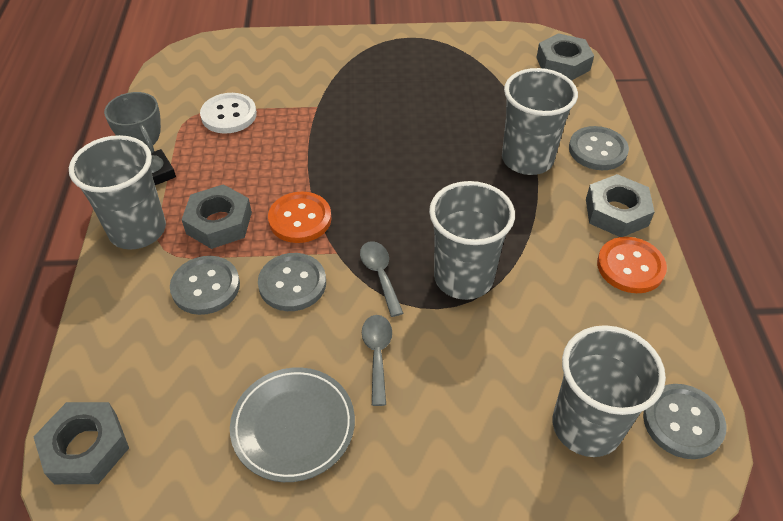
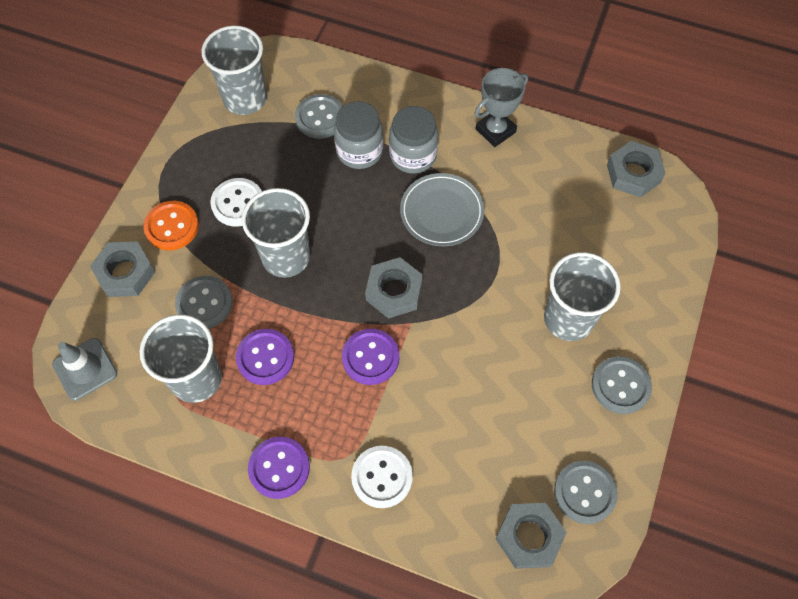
grey jar: none = 0 -> [334,101,384,169] [389,106,438,174] = 2
grey spoon: [360,241,403,317] [362,315,392,406] = 2 -> none = 0
grey traffic cone: none = 0 -> [52,338,117,401] = 1
orange button: [268,192,332,243] [597,237,667,293] = 2 -> [143,201,199,250] = 1
purple button: none = 0 -> [236,329,294,385] [248,437,310,499] [342,329,399,385] = 3
white button: [200,93,257,134] = 1 -> [210,178,262,227] [351,446,413,508] = 2

